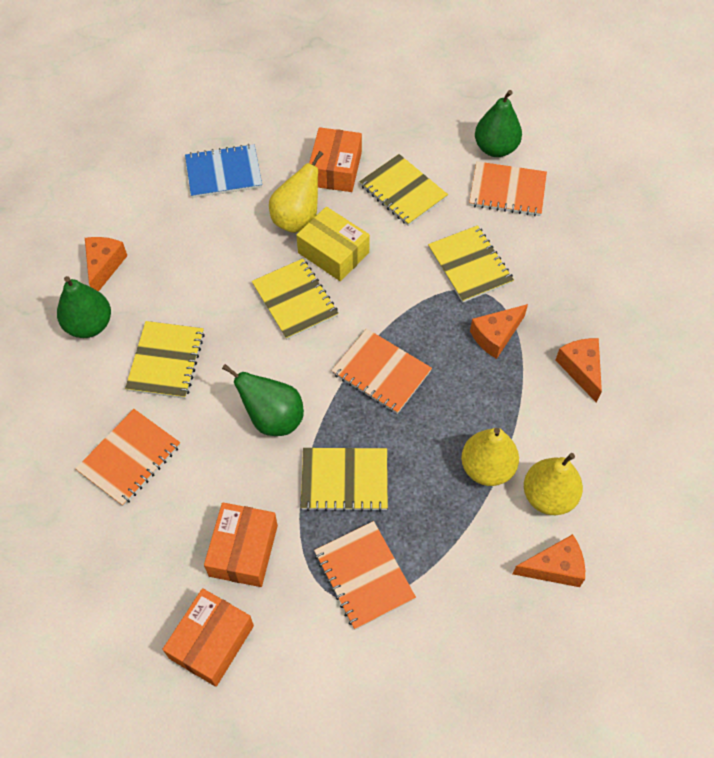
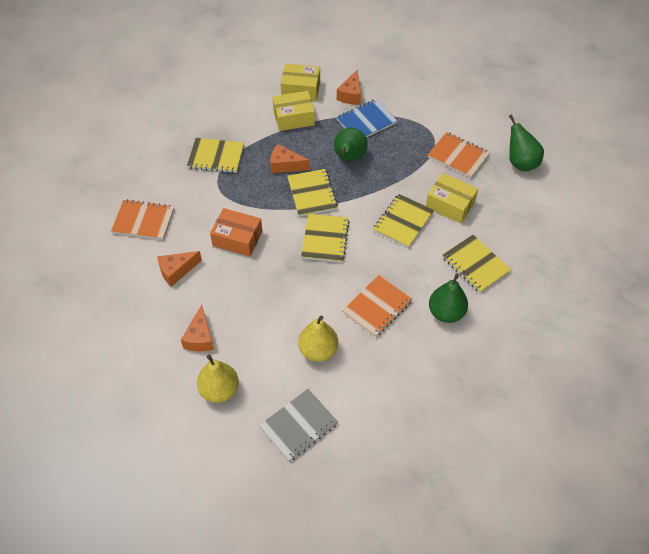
grey notebook: none = 0 -> [259,389,338,462] = 1
orange box: [163,588,254,687] [204,503,278,587] [309,127,362,192] = 3 -> [210,208,262,257] = 1
orange notebook: [75,409,181,506] [314,521,416,630] [332,329,432,414] [469,161,547,216] = 4 -> [111,199,174,240] [342,275,412,338] [428,132,490,178] = 3
yellow box: [296,207,370,281] = 1 -> [272,91,315,131] [281,64,320,101] [426,173,478,224] = 3
yellow pear: [269,151,323,233] [461,428,519,486] [524,453,583,515] = 3 -> [197,354,239,403] [298,316,338,362] = 2

